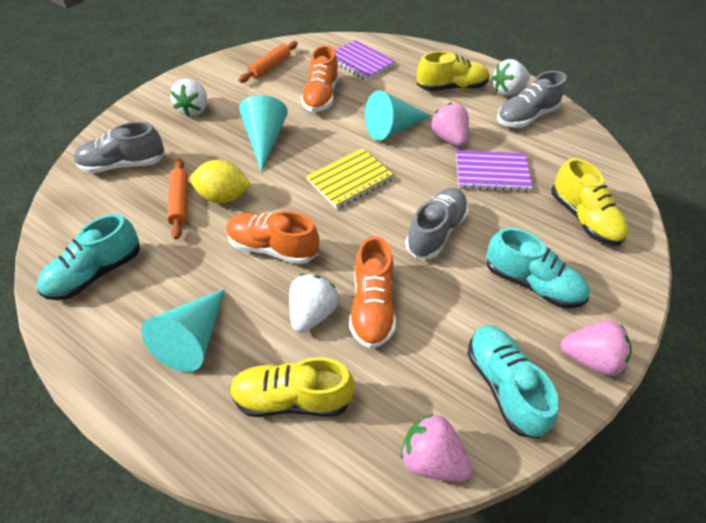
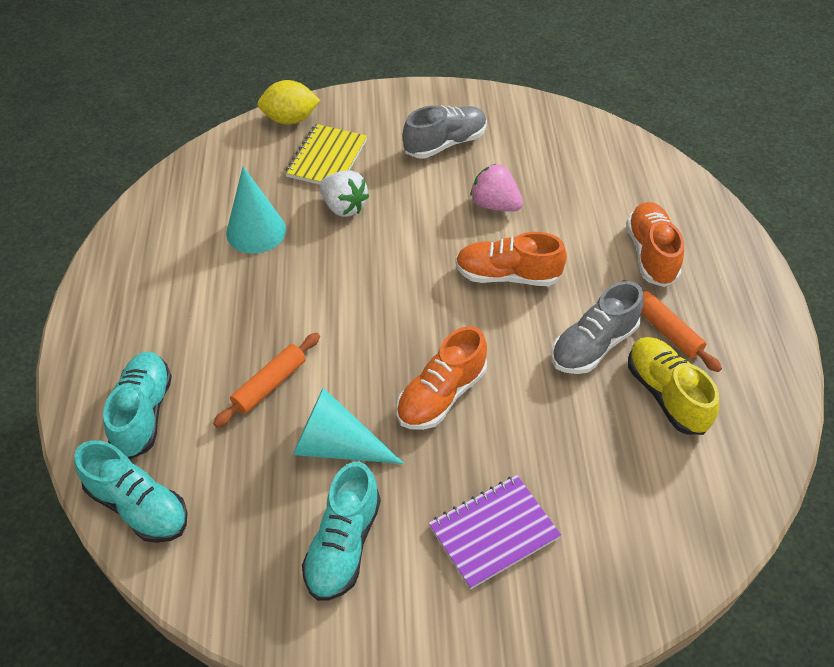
grey shoe: [74,122,165,173] [405,188,469,259] [497,71,567,127] = 3 -> [403,105,487,159] [552,281,644,374] = 2
pink strawberry: [401,413,472,482] [431,103,469,146] [561,320,632,376] = 3 -> [470,164,523,212] = 1
purple notebook: [335,40,396,81] [456,150,533,192] = 2 -> [429,475,561,590] = 1
turquoise cone: [141,289,225,372] [239,95,288,172] [365,90,431,141] = 3 -> [226,166,286,253] [293,388,404,464] = 2
white strawberry: [170,79,207,117] [289,274,339,333] [491,59,530,96] = 3 -> [320,170,369,217] = 1
yellow shoe: [230,357,355,417] [417,51,490,91] [551,158,628,246] = 3 -> [628,337,719,435] = 1

